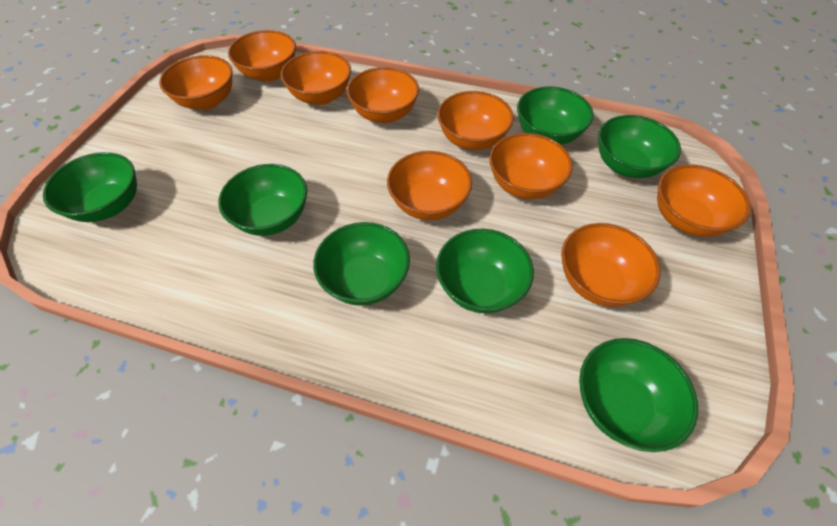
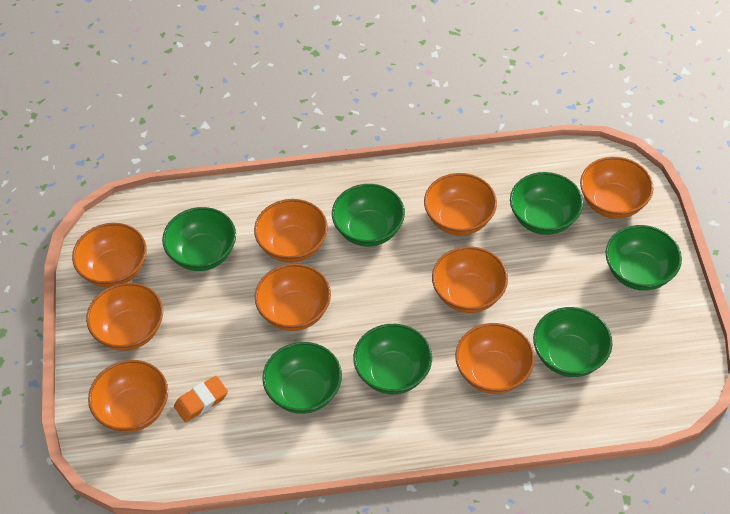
orange eraser: none = 0 -> [174,376,228,422] = 1

